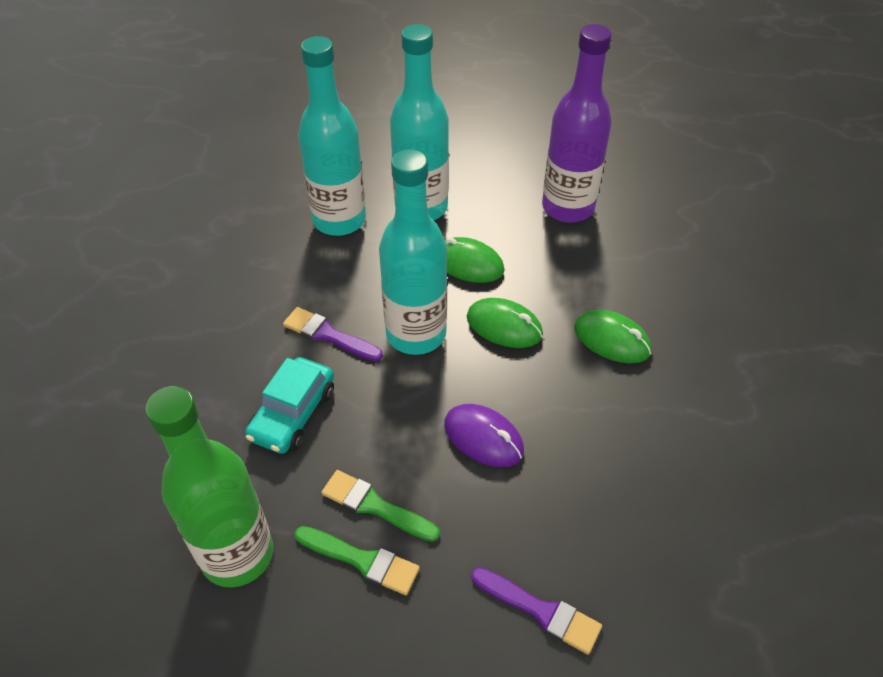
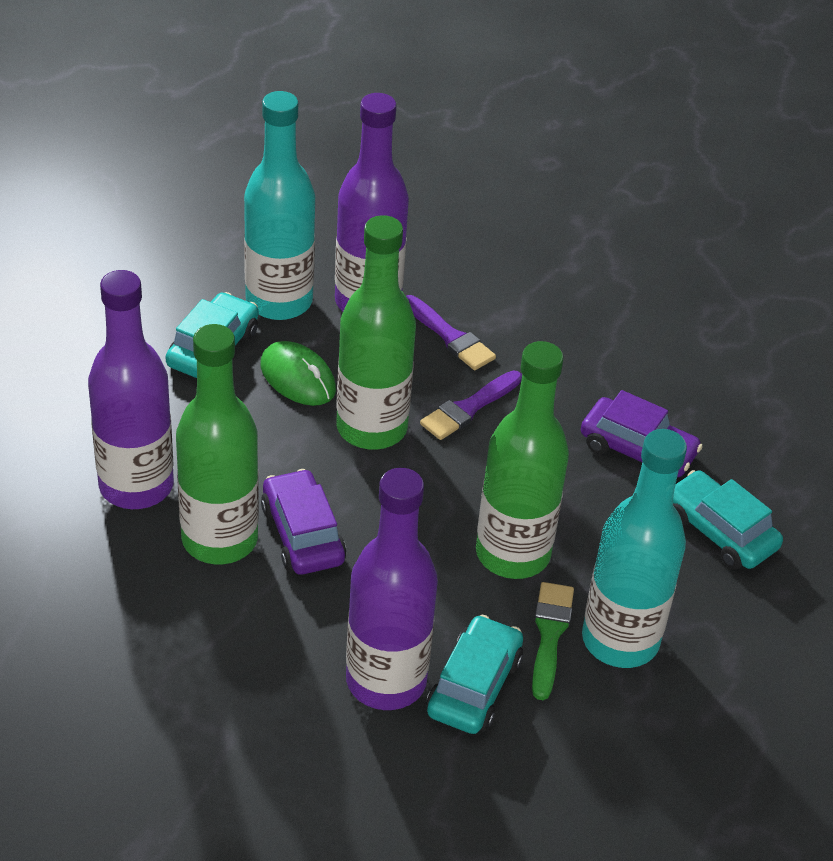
green bottle: [145,386,273,587] = 1 -> [176,324,259,564] [336,215,416,450] [476,341,569,579] = 3
green brush: [295,526,420,595] [321,470,440,542] = 2 -> [532,582,574,700] = 1
green mouse: [445,237,505,283] [467,298,543,348] [574,310,652,363] = 3 -> [260,341,336,406] = 1
purple bottle: [542,24,612,223] = 1 -> [88,270,174,509] [335,93,409,311] [346,468,438,710] = 3
purple car: none = 0 -> [261,469,346,575] [581,390,703,478] = 2
purple mouse: [444,404,524,467] = 1 -> none = 0
turquoise bottle: [298,36,366,236] [379,149,447,355] [390,24,449,220] = 3 -> [244,91,315,320] [582,429,687,668] = 2
turquoise car: [245,357,334,454] = 1 -> [166,292,259,378] [426,615,523,734] [673,470,783,570] = 3

